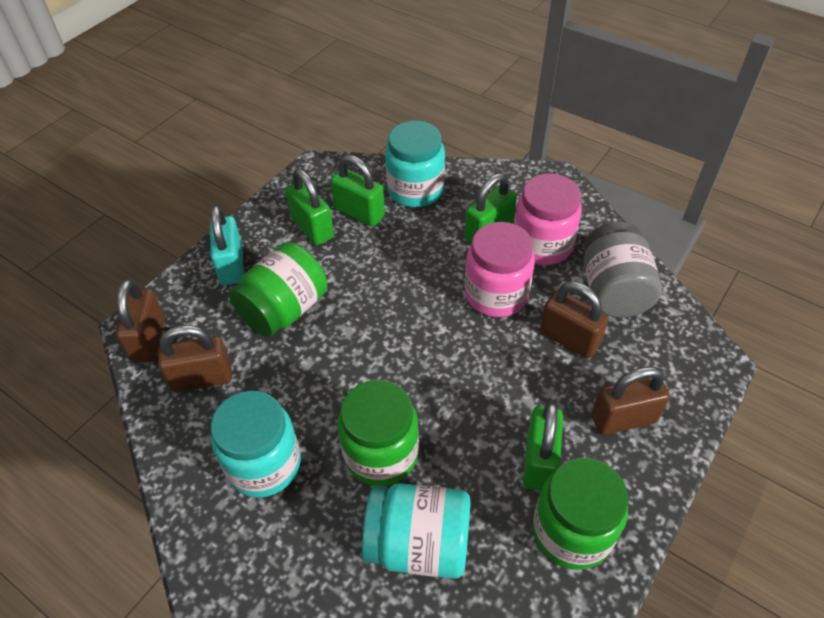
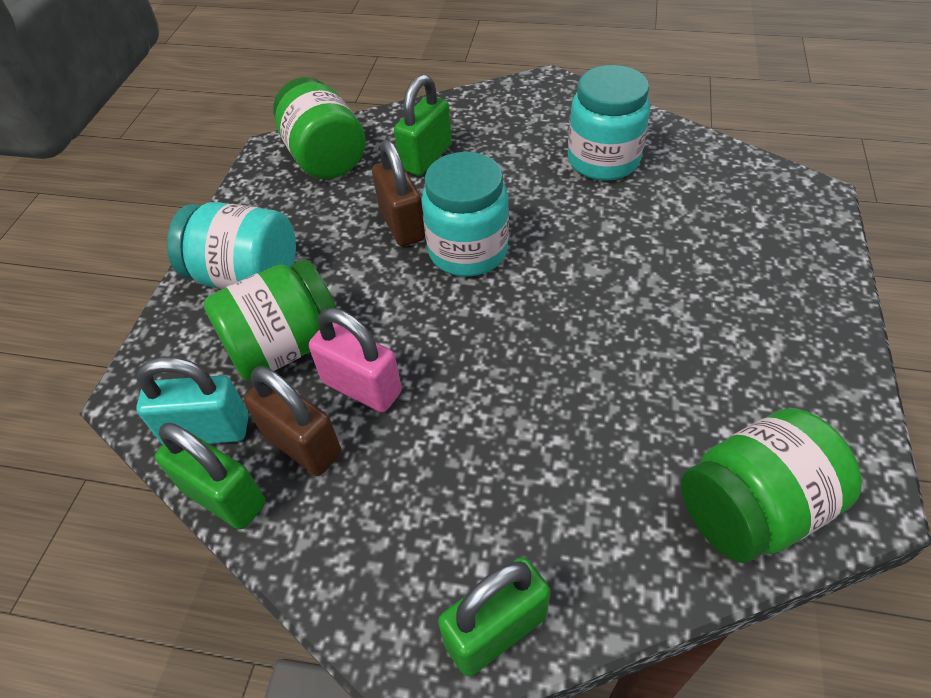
brown padlock: [116,279,165,363] [158,325,232,392] [540,282,609,358] [591,366,670,435] = 4 -> [244,366,342,476] [372,140,425,246] = 2
green padlock: [286,169,334,245] [330,155,385,227] [464,173,517,243] [523,402,563,491] = 4 -> [155,423,266,530] [394,74,452,176] [438,557,550,676] = 3
grey jar: [584,222,662,318] = 1 -> none = 0
pink jar: [465,222,535,317] [514,174,582,265] = 2 -> none = 0
pink padlock: none = 0 -> [309,308,402,412] = 1

